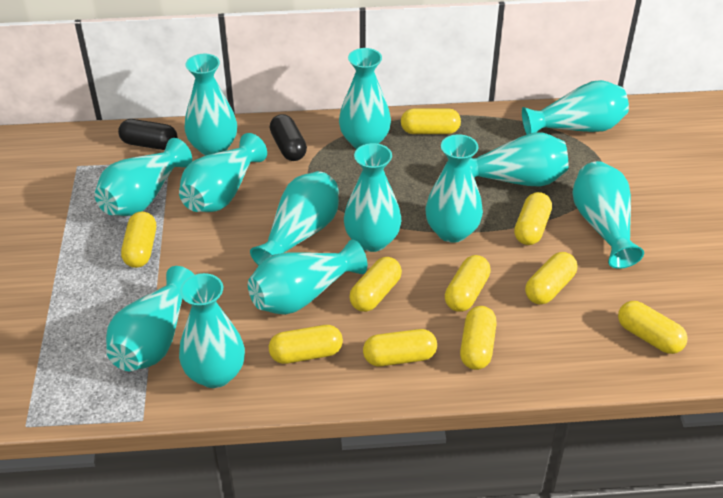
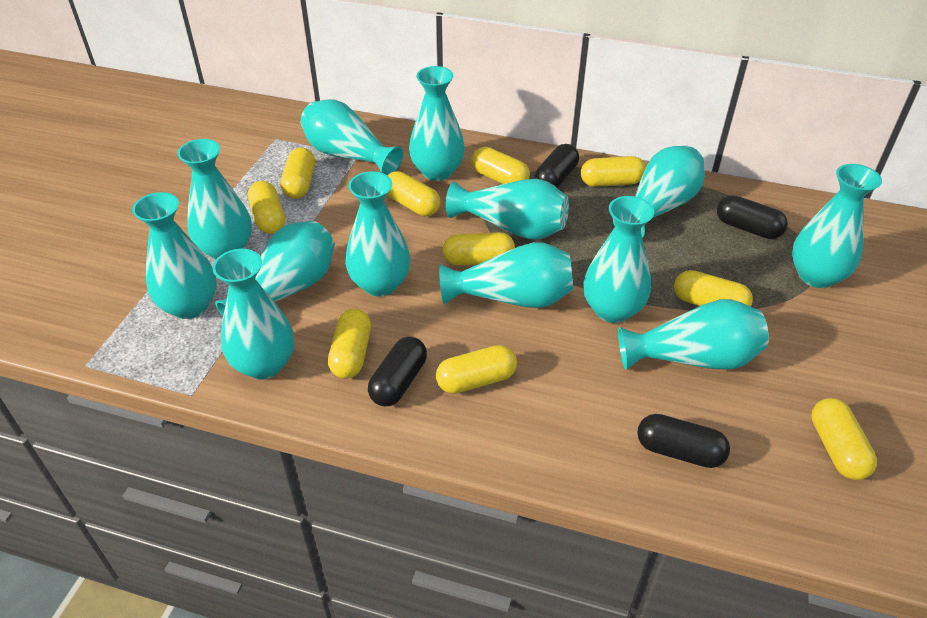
black capsule: [118,119,178,150] [270,114,307,161] = 2 -> [368,337,427,406] [535,144,579,188] [637,414,730,468] [717,195,788,239] = 4

